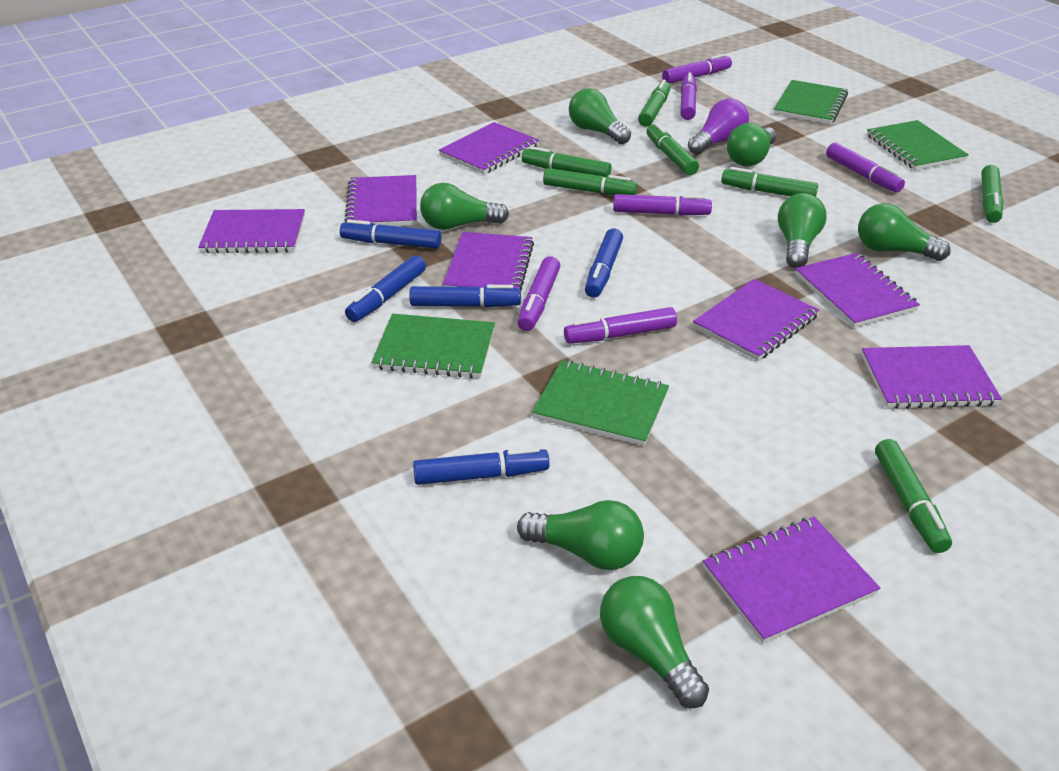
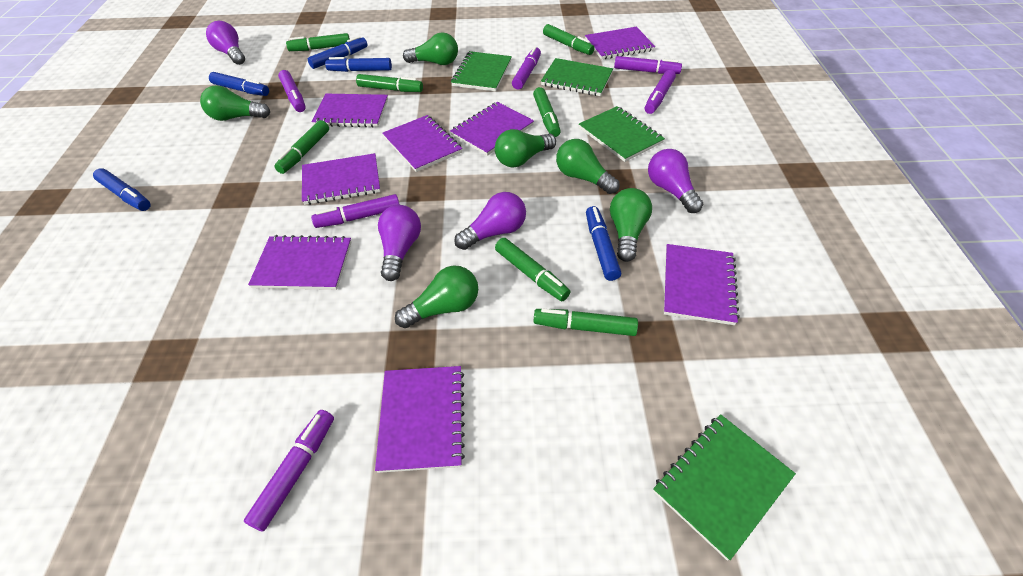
green light bulb: [420,183,509,230] [517,500,644,570] [569,88,631,144] [600,576,709,708] [727,123,776,167] [778,193,827,268] [858,203,951,261] = 7 -> [200,85,270,121] [395,265,478,328] [403,32,458,65] [495,129,556,167] [556,139,619,194] [610,188,652,262] = 6
purple light bulb: [688,99,749,155] = 1 -> [206,21,245,65] [378,205,421,281] [454,192,526,250] [648,149,703,213] = 4

